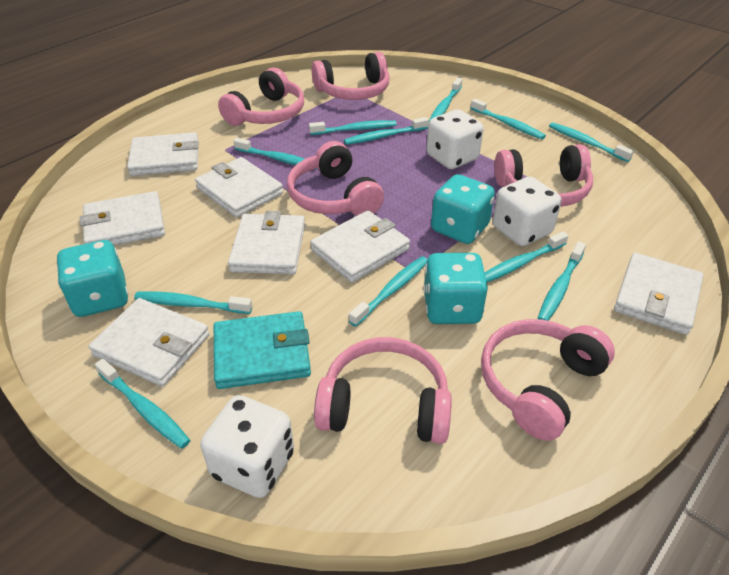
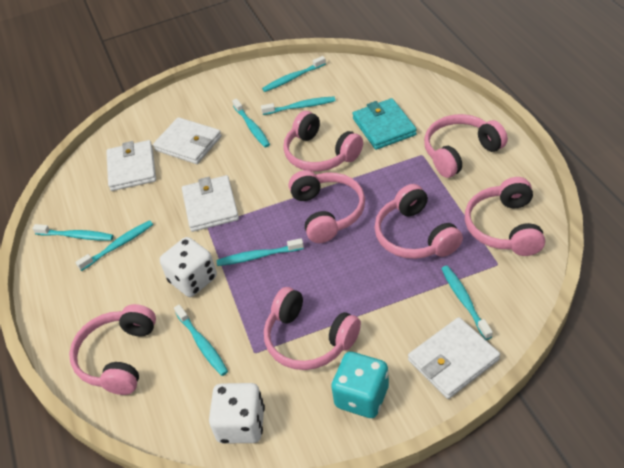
pink headphones: [218,68,304,126] [287,141,384,216] [312,52,390,100] [314,337,452,444] [481,319,615,441] [494,144,593,207] = 6 -> [69,304,156,395] [264,287,361,370] [283,111,363,172] [289,170,365,243] [375,184,463,259] [424,114,508,178] [465,177,545,256] = 7
turquoise dice: [56,240,128,317] [423,253,488,324] [431,174,495,244] = 3 -> [331,352,389,418] = 1
turquoise toothbrush: [95,359,190,449] [134,291,252,314] [233,138,318,170] [309,120,397,135] [344,117,429,145] [349,256,427,327] [429,78,463,121] [471,98,546,140] [485,231,569,282] [538,241,586,321] [549,122,634,162] = 11 -> [32,224,113,241] [75,220,153,271] [174,304,228,376] [217,238,304,266] [232,99,270,147] [261,96,335,115] [262,56,326,92] [441,266,493,340] = 8
white dice: [200,395,294,498] [426,109,483,169] [492,177,561,246] = 3 -> [160,237,217,297] [209,383,265,444] = 2
white wallet: [80,191,165,245] [88,298,210,387] [127,132,199,176] [195,157,283,217] [228,211,305,274] [311,210,410,283] [614,253,704,335] = 7 -> [106,140,156,191] [153,117,222,164] [182,175,239,232] [408,317,500,399] = 4

